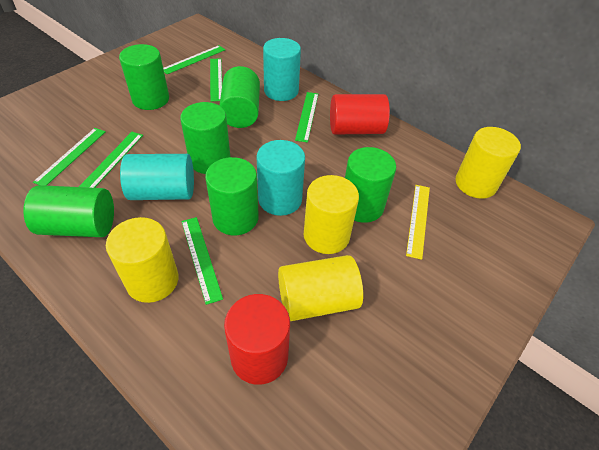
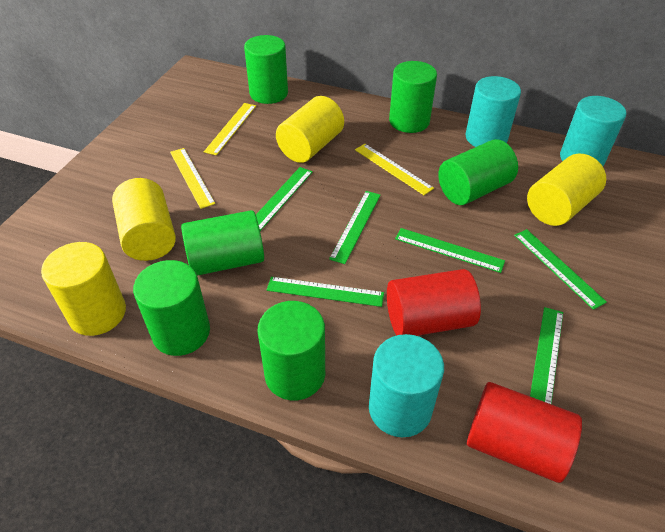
yellow ruler: [406,185,430,260] = 1 -> [170,148,216,209] [204,103,256,155] [355,144,434,195] = 3

